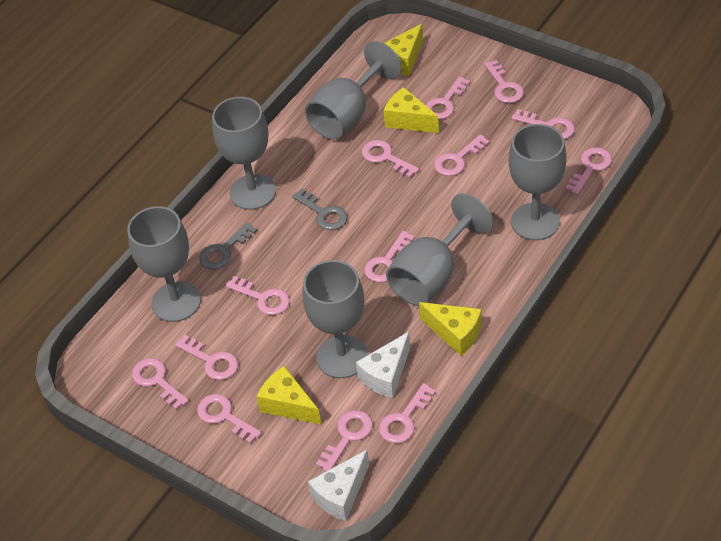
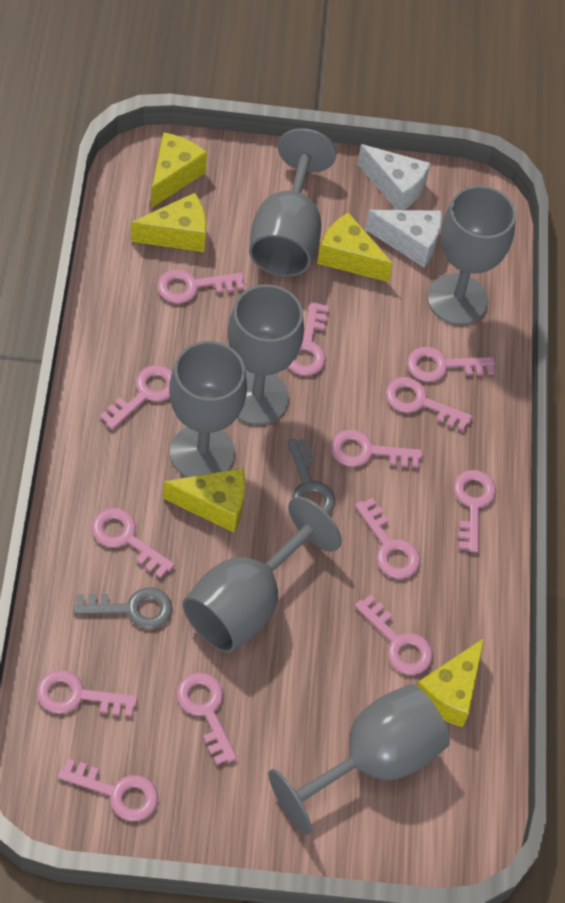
yellow cheese: [257,366,321,424] [384,87,439,133] [385,24,423,76] [419,302,481,356] = 4 -> [131,193,206,252] [151,132,207,208] [163,468,245,533] [317,212,393,282] [417,637,485,727] = 5

